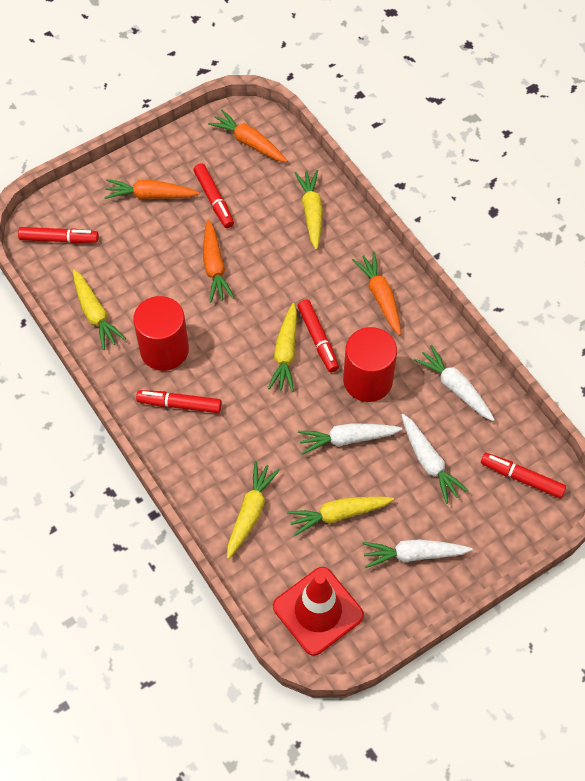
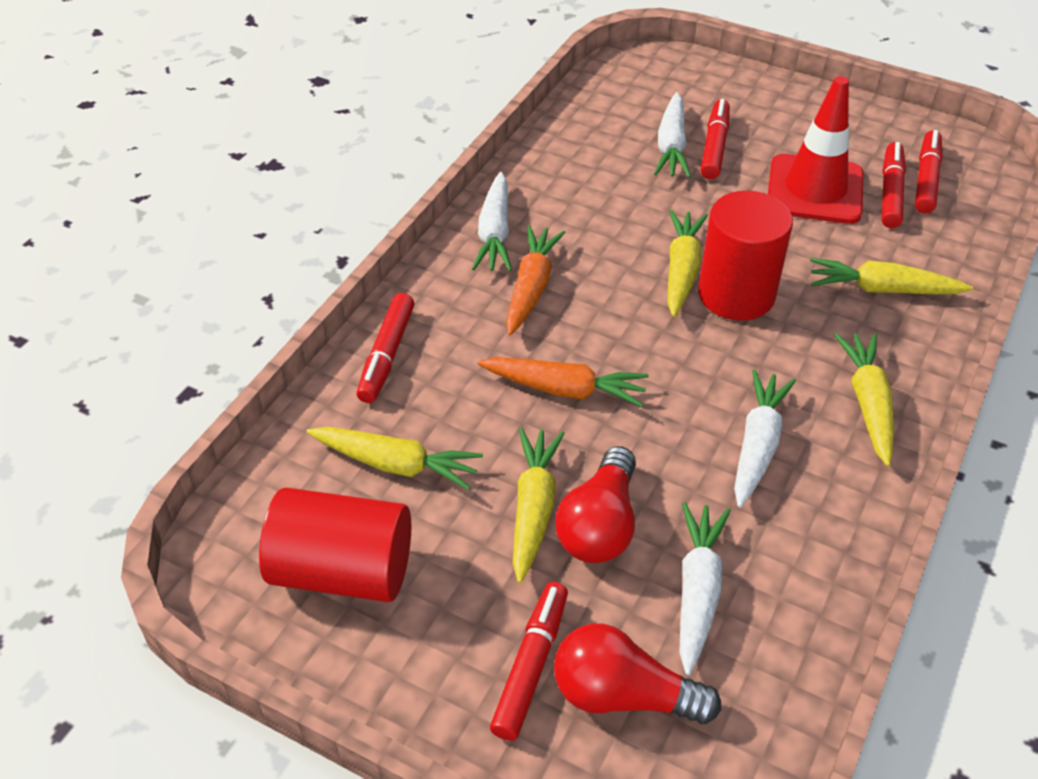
orange carrot: [104,179,199,199] [203,220,234,302] [208,109,287,162] [352,252,401,335] = 4 -> [478,357,649,407] [506,225,566,335] = 2
red light bulb: none = 0 -> [554,624,721,724] [555,446,636,563] = 2

